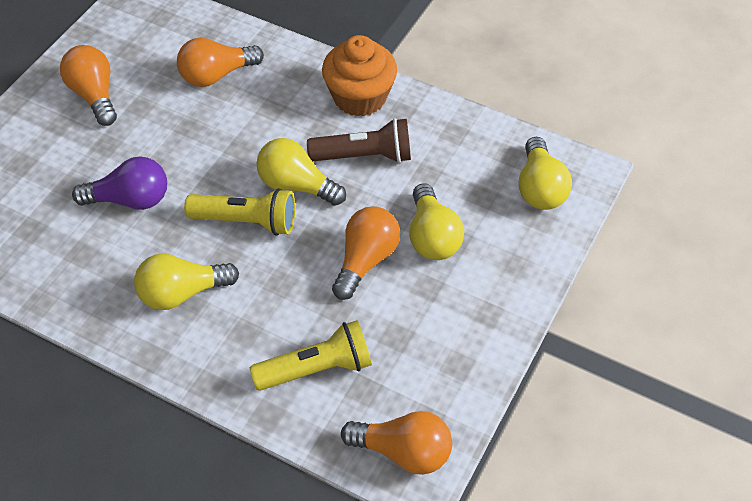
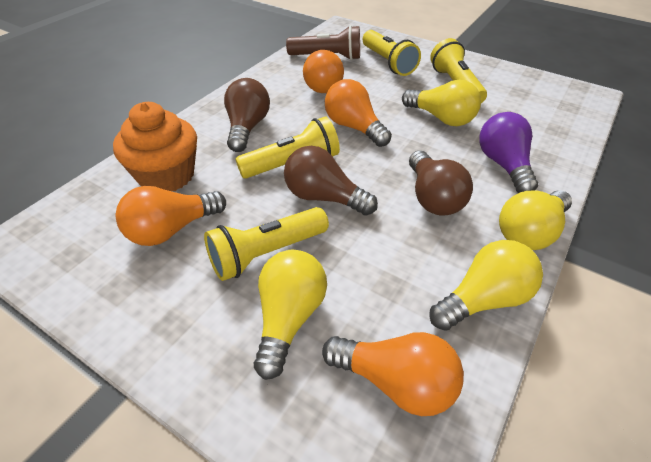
brown light bulb: none = 0 -> [224,78,270,152] [284,146,378,216] [409,151,473,216] = 3
yellow flashlight: [184,188,295,236] [249,320,372,391] = 2 -> [204,207,329,281] [235,117,340,179] [363,30,421,76] [430,38,487,103] = 4

